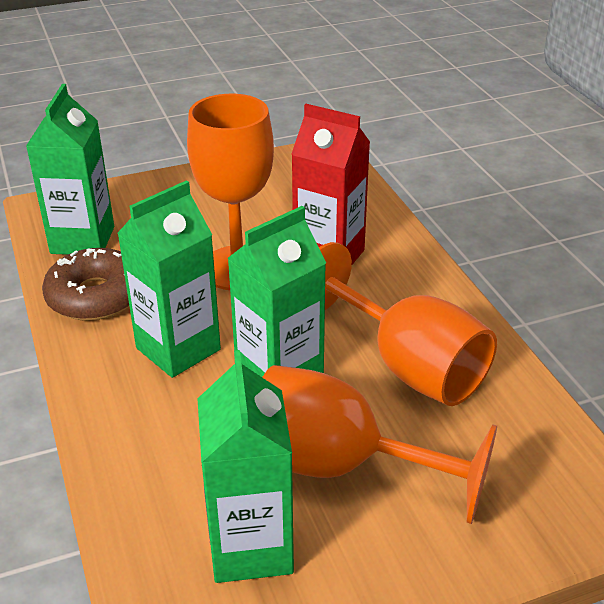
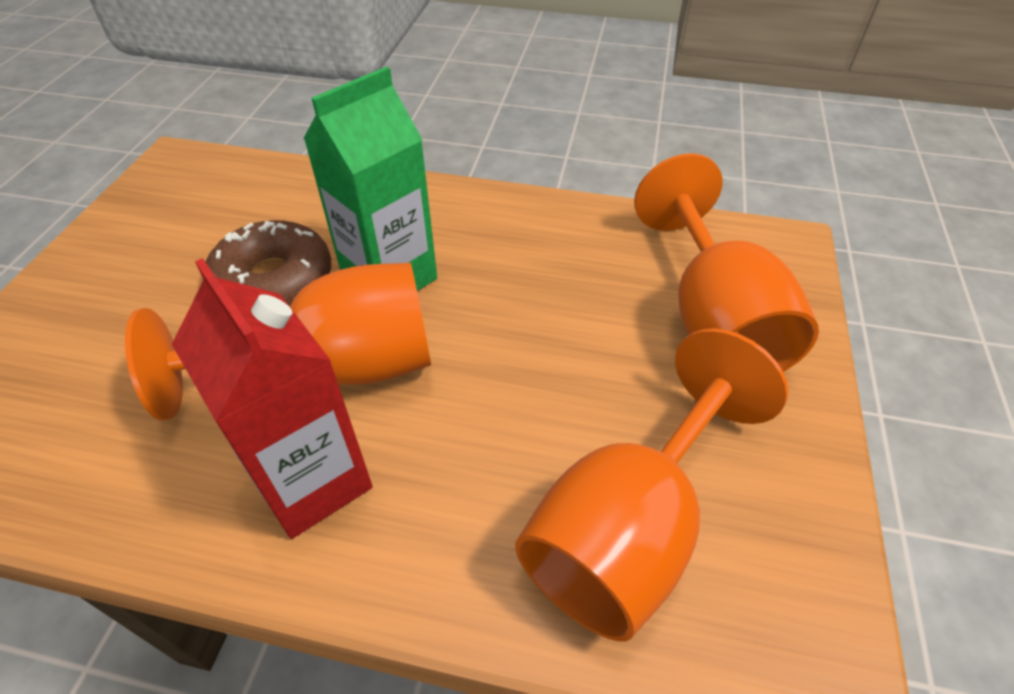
green carton: [26,84,114,255] [117,180,221,378] [197,350,294,583] [227,206,326,377] = 4 -> [303,66,437,291] = 1

